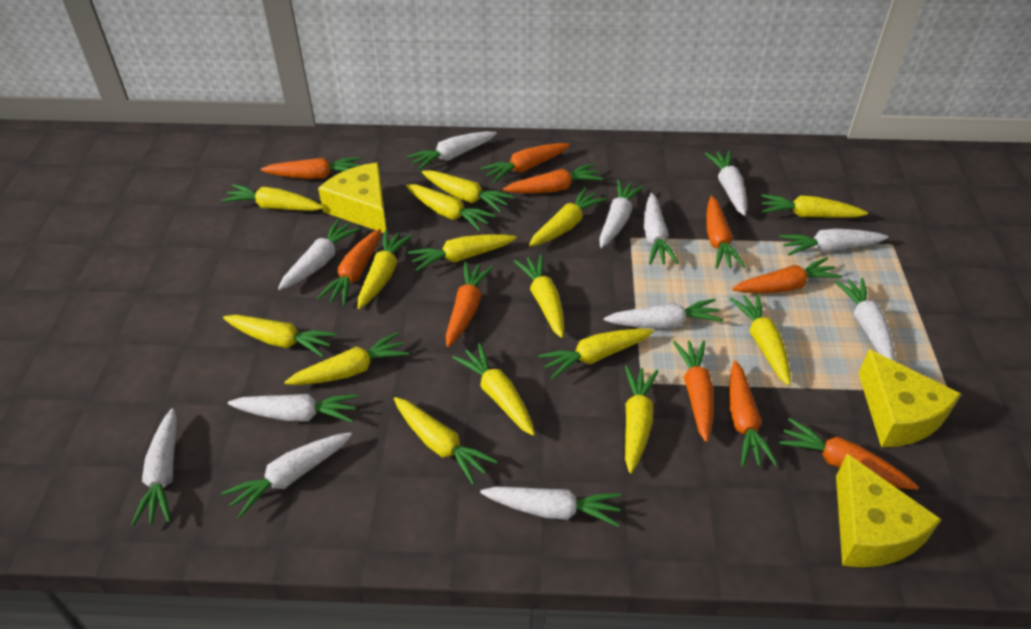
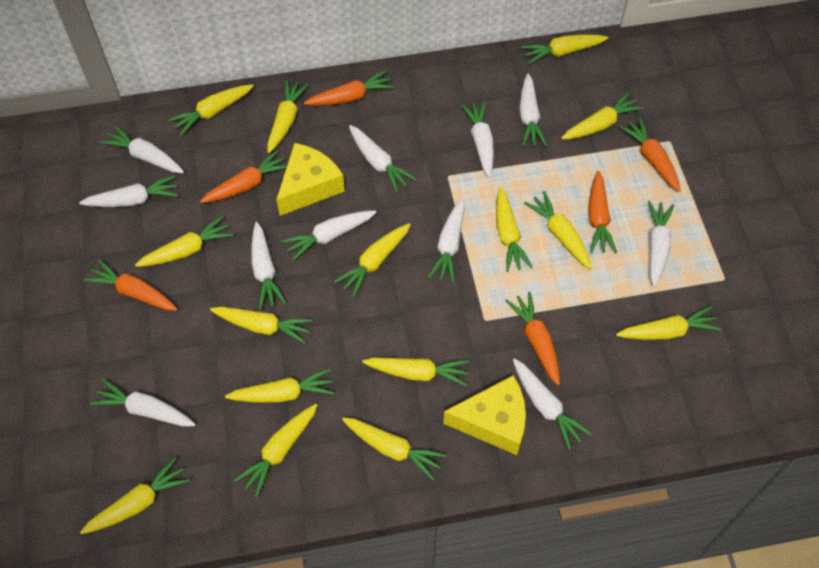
orange carrot: [261,157,361,179] [317,229,381,306] [446,262,493,347] [480,143,570,183] [503,163,603,193] [673,340,714,442] [706,196,745,269] [729,361,778,467] [732,257,842,293] [778,418,919,490] = 10 -> [84,260,177,311] [200,150,287,203] [304,70,394,106] [505,292,560,385] [588,171,617,253] [619,118,681,192] = 6
white carrot: [131,408,177,527] [221,432,352,519] [228,394,358,423] [278,219,361,290] [406,131,497,171] [480,486,622,527] [599,180,644,248] [604,299,724,329] [644,193,679,265] [705,151,747,216] [779,228,889,255] [834,278,895,361] = 12 -> [79,175,179,207] [90,379,196,427] [100,125,184,173] [251,222,287,310] [282,210,377,261] [349,125,417,193] [428,198,465,283] [461,101,494,178] [513,358,592,450] [519,74,547,147] [648,201,674,287] = 11
yellow cheese: [318,162,386,233] [836,453,942,568] [858,349,961,447] = 3 -> [276,143,345,216] [443,375,526,455] = 2

